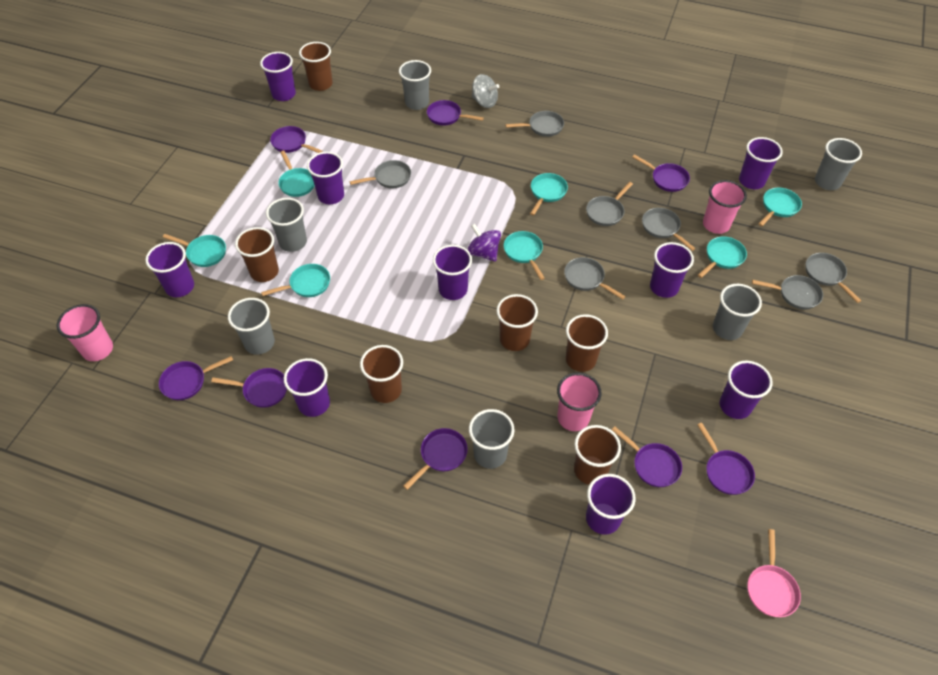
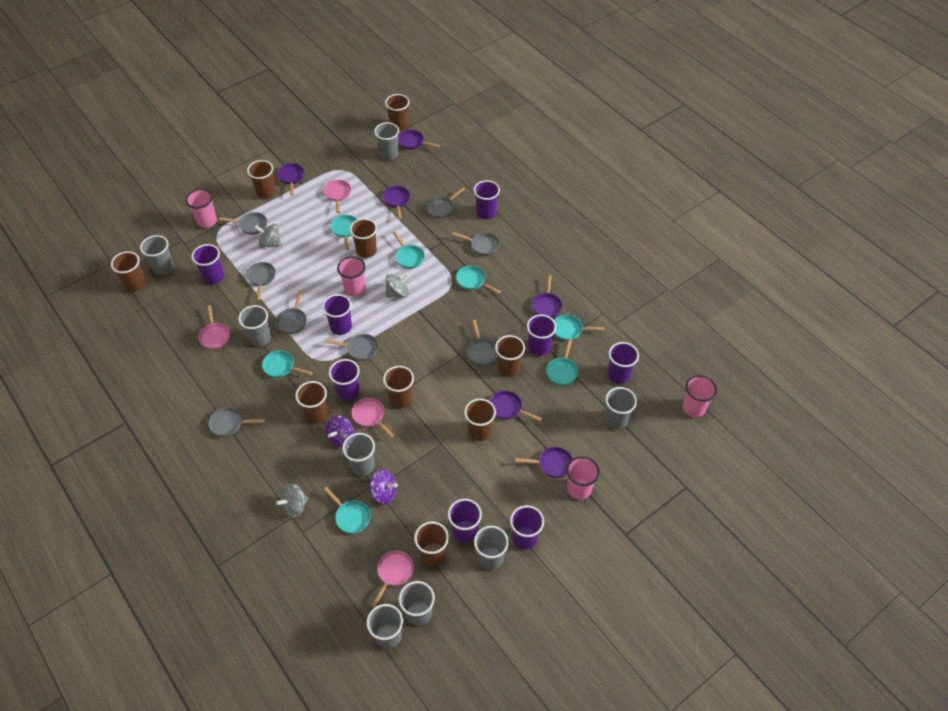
brown cup: [235,227,279,282] [299,42,333,91] [360,345,403,403] [496,294,538,351] [566,314,608,372] [574,425,621,485] = 6 -> [111,251,146,292] [247,160,276,199] [295,381,328,423] [350,218,377,258] [383,366,414,408] [385,94,410,131] [414,521,449,566] [464,398,496,441] [495,335,525,377] = 9
grey cup: [228,298,275,355] [266,198,307,252] [399,60,431,110] [469,409,514,469] [713,284,762,340] [815,138,862,190] = 6 -> [140,235,174,275] [238,305,271,346] [342,433,375,476] [367,604,403,649] [374,122,399,160] [399,581,435,626] [474,526,509,570] [605,387,637,429] = 8
grey pan: [350,160,411,188] [505,111,564,137] [564,257,626,300] [586,182,633,226] [642,208,696,251] [752,275,823,310] [805,253,861,303] = 7 -> [208,407,265,437] [219,212,267,235] [246,262,276,301] [276,290,307,334] [325,334,379,361] [426,187,465,218] [452,232,500,256] [467,320,497,365] = 8
grey spinning top: [472,74,499,108] = 1 -> [255,224,282,248] [276,483,308,518] [386,274,409,298] = 3
pink cup: [57,304,113,361] [557,373,602,431] [703,180,747,234] = 3 -> [186,189,217,228] [337,256,366,297] [567,456,600,500] [682,375,717,417] = 4
pink pan: [747,529,801,617] = 1 -> [199,305,230,349] [324,180,351,213] [352,398,394,438] [371,550,414,607] = 4
purple cup: [145,242,194,297] [260,52,296,101] [284,358,330,417] [307,152,344,204] [433,245,472,300] [586,474,636,535] [650,242,694,298] [720,361,773,419] [739,137,783,189] = 9 -> [192,244,224,284] [322,294,352,335] [329,359,360,401] [448,499,482,543] [473,180,500,219] [510,505,544,549] [527,314,556,356] [608,342,639,384] = 8
purple pan: [159,356,233,400] [211,368,287,408] [270,126,323,153] [403,428,468,490] [427,100,484,126] [612,426,682,487] [632,154,690,192] [697,423,755,495] = 8 -> [277,163,304,195] [383,186,410,220] [398,130,440,150] [490,391,542,421] [515,447,573,478] [532,275,562,318] = 6
purple spinning top: [467,223,501,262] = 1 -> [326,415,354,448] [370,470,398,504] = 2

